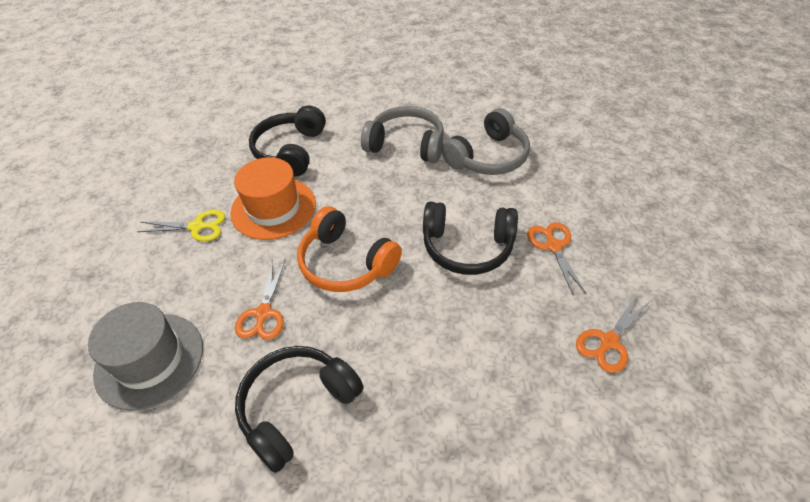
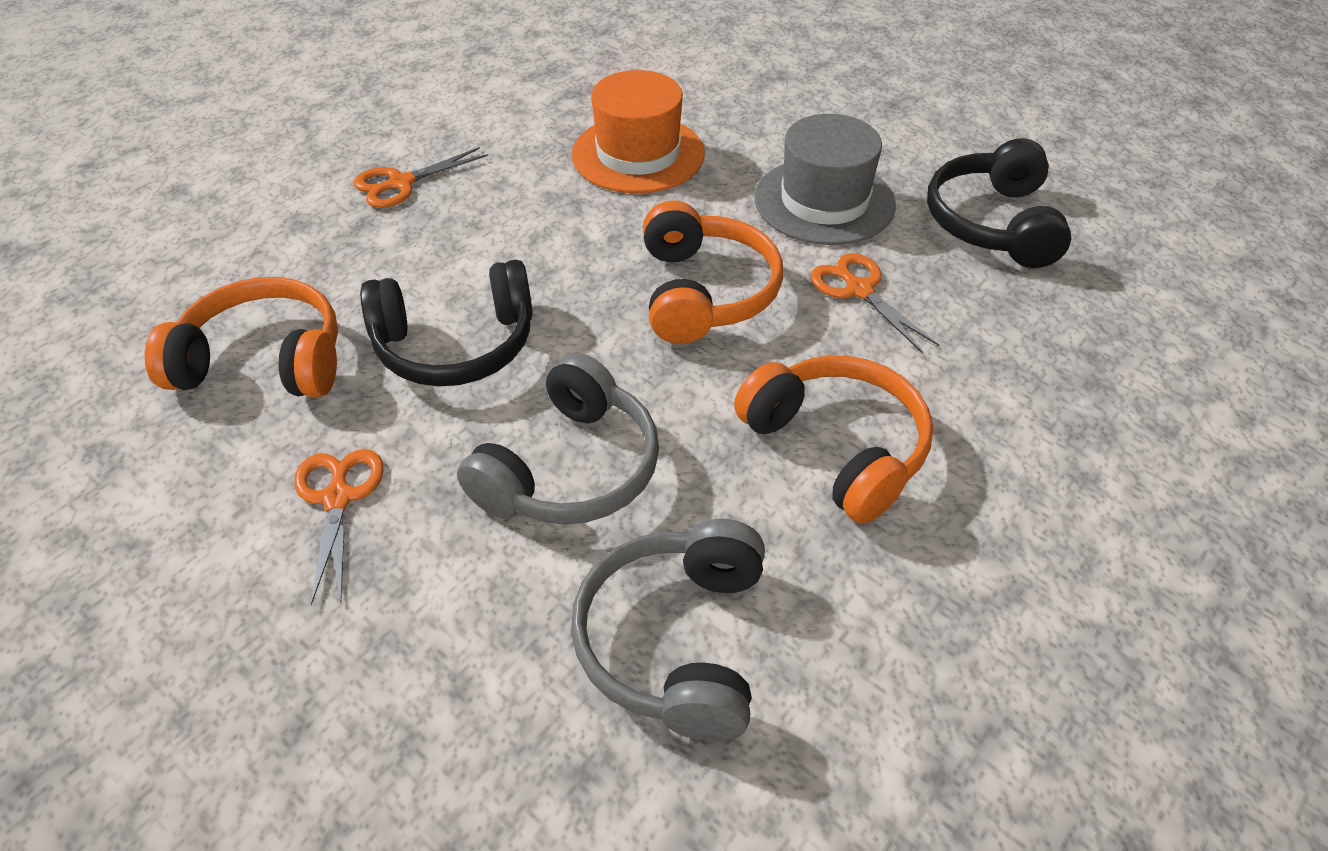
black headphones: [235,346,364,473] [249,105,326,177] [423,202,518,275] = 3 -> [360,260,533,387] [927,138,1071,268] = 2
orange headphones: [297,206,402,292] = 1 -> [145,277,338,398] [643,200,783,344] [734,356,933,524] = 3
yellow scissors: [137,210,225,242] = 1 -> none = 0

